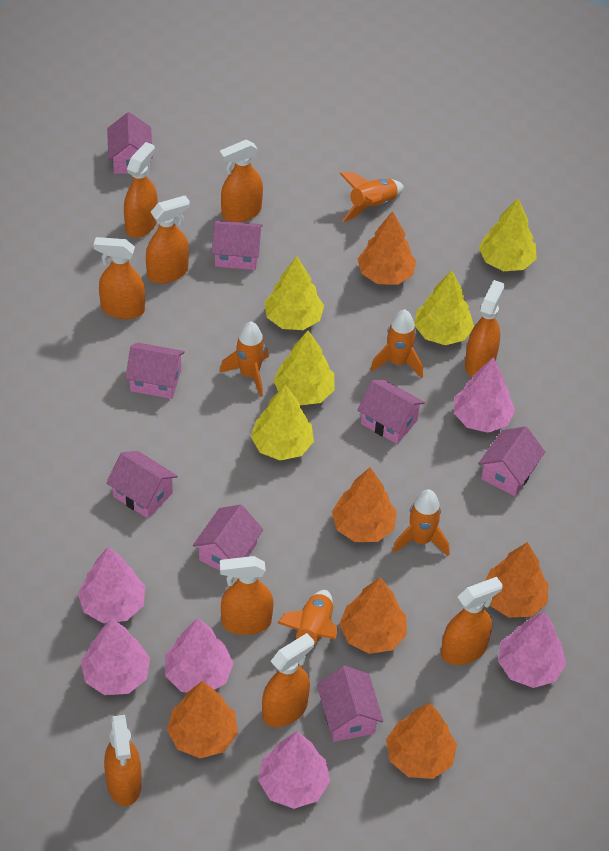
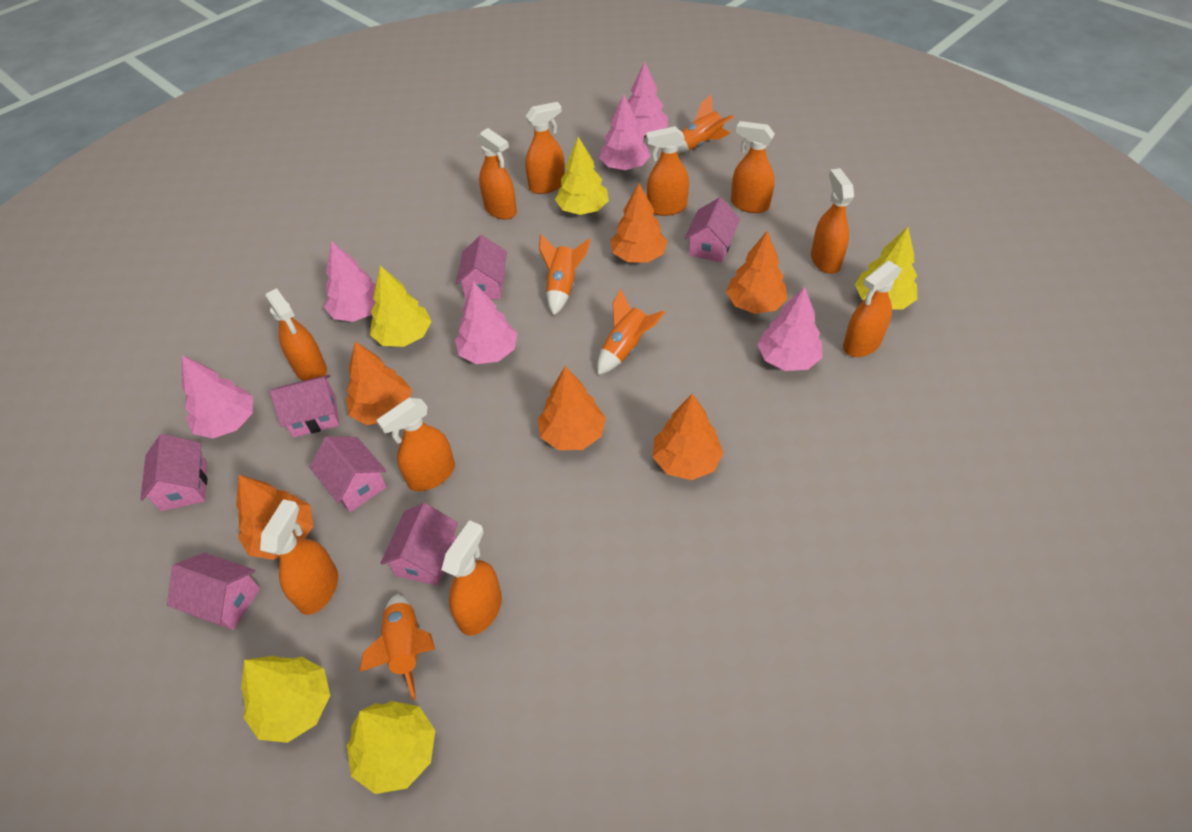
orange rocket: [220,322,269,397] [278,590,338,668] [340,172,404,222] [370,310,423,378] [393,489,449,556] = 5 -> [360,594,435,701] [539,234,591,315] [597,289,665,375] [677,95,734,154] = 4
orange spray bottle: [94,237,145,319] [104,715,142,806] [124,142,158,238] [146,195,190,284] [220,140,263,222] [220,556,274,635] [262,633,314,727] [441,577,503,665] [465,280,505,377] = 9 -> [260,499,338,615] [266,288,327,381] [376,398,455,491] [441,520,502,636] [477,128,517,220] [525,102,565,194] [646,126,689,216] [731,121,775,213] [811,168,854,274] [843,261,902,357] = 10
pink house: [106,451,178,519] [107,112,153,174] [125,343,185,399] [193,505,263,571] [212,220,263,270] [317,666,383,742] [357,380,425,444] [478,426,545,496] = 8 -> [140,434,207,511] [167,553,260,630] [270,375,339,438] [309,436,387,512] [380,503,458,586] [456,235,507,299] [685,197,740,263] = 7

